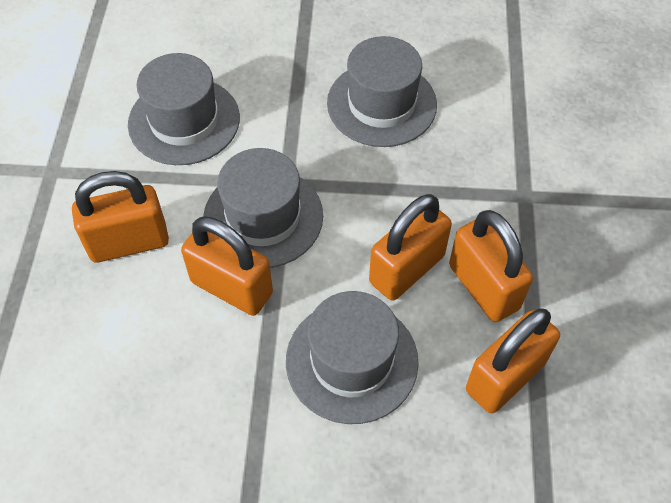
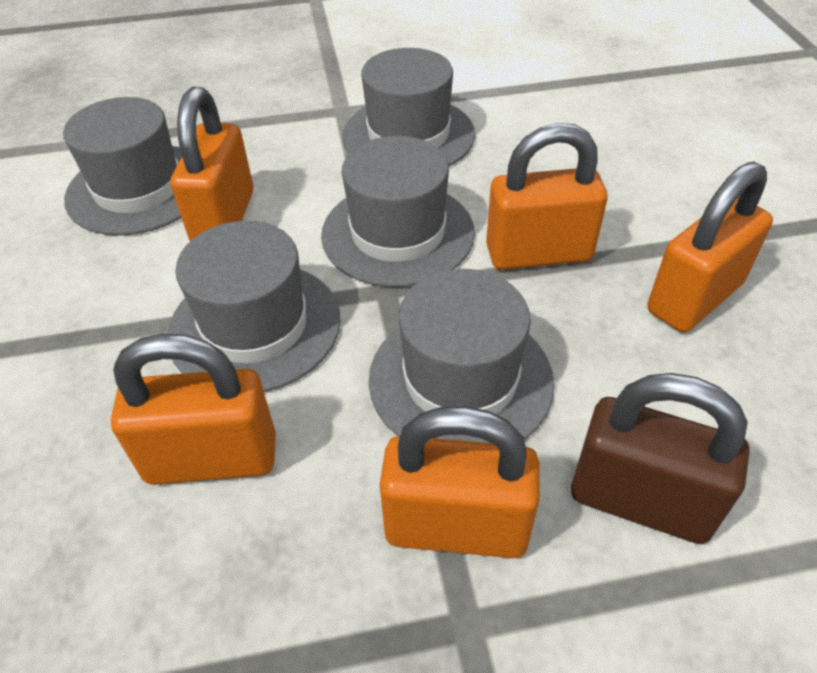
brown padlock: none = 0 -> [571,373,750,544] = 1
grey hat: [128,53,240,165] [203,148,323,268] [286,291,419,424] [327,36,437,147] = 4 -> [63,97,182,235] [168,221,341,392] [321,136,475,287] [342,48,475,166] [369,269,554,443] = 5

